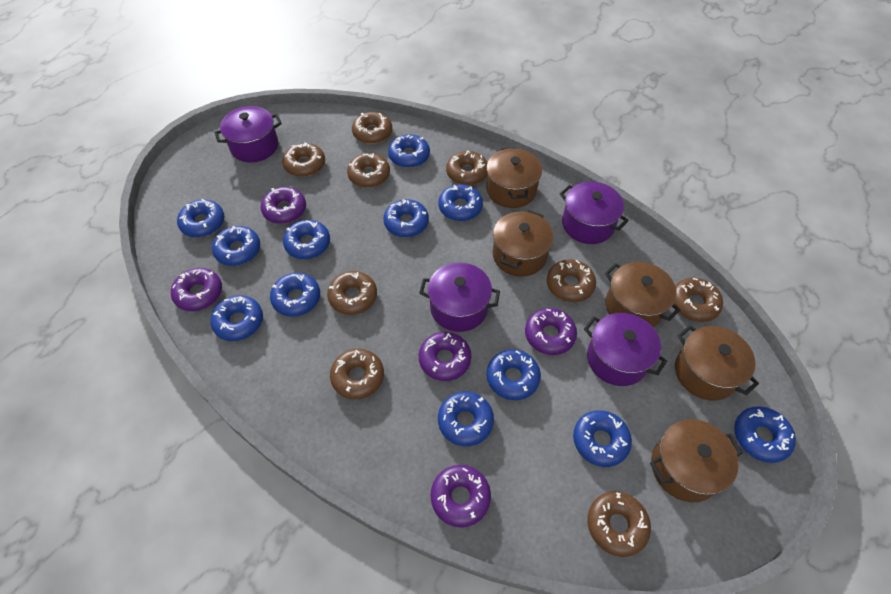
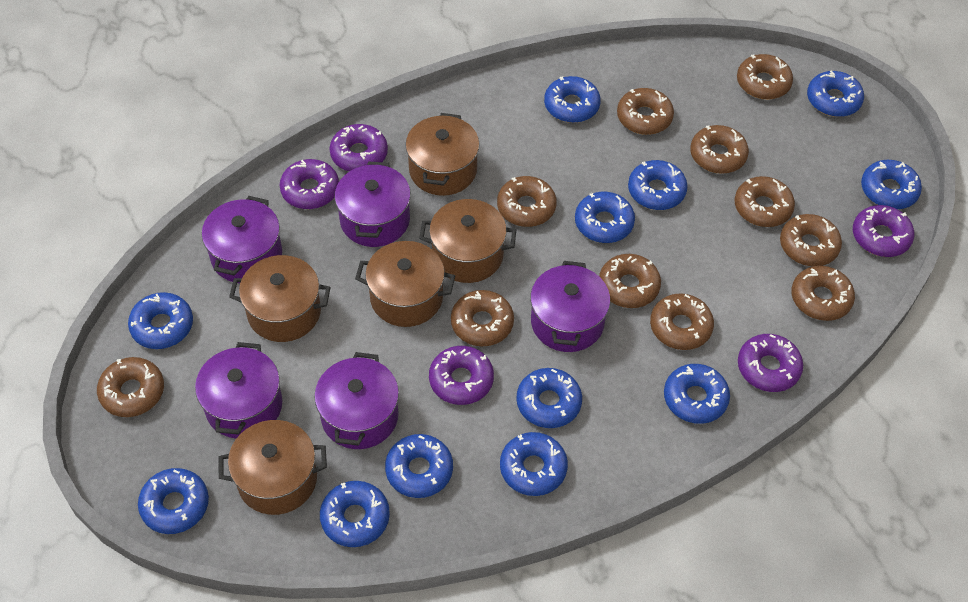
brown donut: [282,142,325,177] [327,271,377,315] [330,349,384,399] [347,153,390,188] [352,112,392,144] [446,150,488,185] [547,259,596,302] [588,491,651,557] [674,278,723,322] = 9 -> [97,357,164,417] [451,290,514,346] [497,176,557,227] [599,254,661,308] [617,88,674,135] [650,293,714,350] [690,125,749,174] [735,176,795,227] [737,54,793,99] [780,214,842,266] [791,266,855,321] = 11
purple pot: [214,106,282,162] [419,263,500,332] [560,182,629,244] [584,313,667,386] = 4 -> [195,342,282,439] [202,196,282,283] [314,352,399,449] [335,162,411,247] [530,261,610,352] = 5

